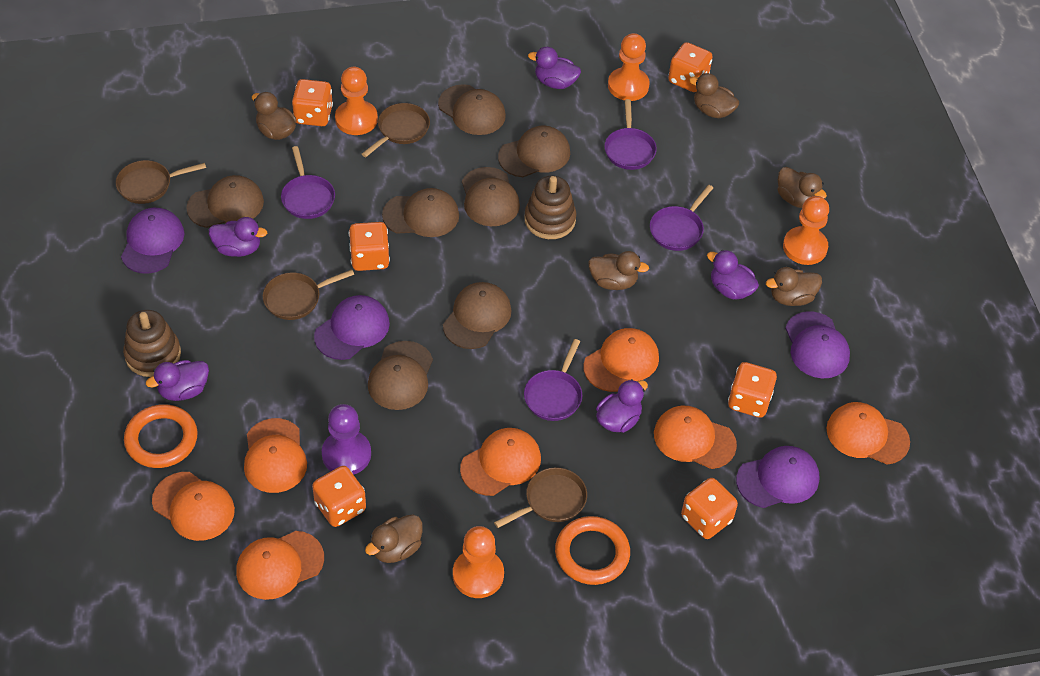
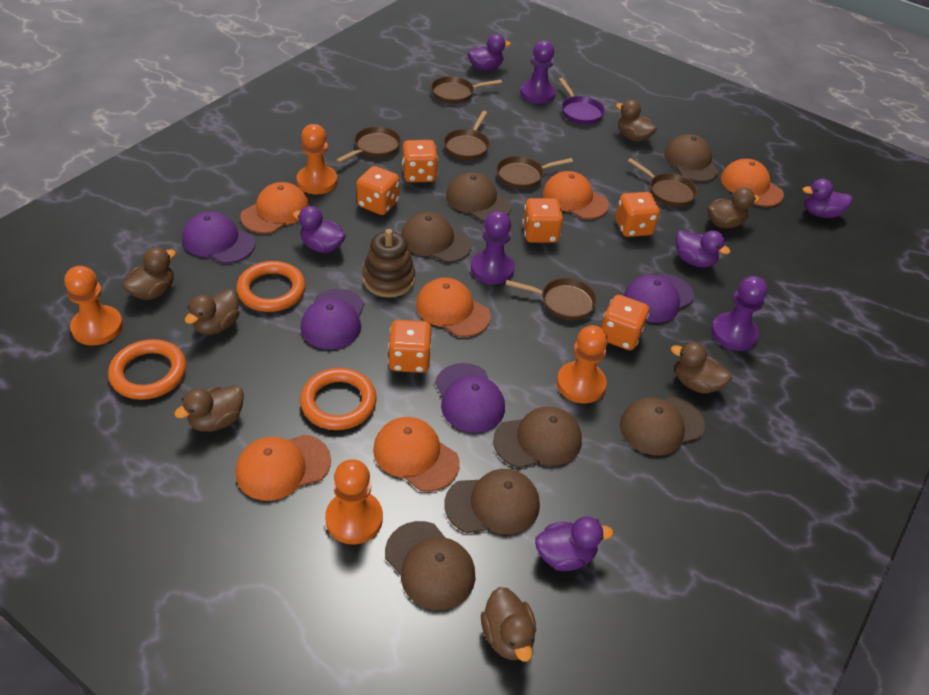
brown duck: [252,92,297,140] [365,514,423,563] [588,251,649,290] [689,73,739,118] [766,267,822,306] [777,167,827,208] = 6 -> [123,247,176,300] [174,385,244,432] [185,289,239,335] [481,587,536,662] [616,100,657,142] [671,342,732,394] [707,187,760,229] = 7
brown pan: [116,160,206,204] [263,269,354,320] [362,103,430,157] [494,467,587,528] = 4 -> [336,126,401,163] [431,76,502,104] [444,111,490,160] [496,156,573,189] [505,278,597,320] [628,158,698,207] = 6
brown stacking toy: [123,310,181,377] [524,176,576,239] = 2 -> [362,229,415,298] = 1
orange cap: [152,472,235,541] [236,531,324,600] [244,418,307,493] [460,428,541,496] [583,328,659,392] [654,406,737,469] [826,402,910,465] = 7 -> [236,434,331,501] [241,182,309,234] [373,417,460,492] [416,278,490,337] [543,171,609,219] [721,159,784,207] = 6
orange ring: [124,404,198,468] [555,516,630,585] = 2 -> [108,339,186,400] [236,261,306,312] [300,368,377,430] = 3
purple pan: [281,146,335,219] [524,339,582,421] [604,99,657,170] [650,185,713,251] = 4 -> [559,78,605,124] = 1
purple pawn: [322,404,371,475] = 1 -> [471,211,515,285] [520,40,556,104] [711,276,768,351] = 3

